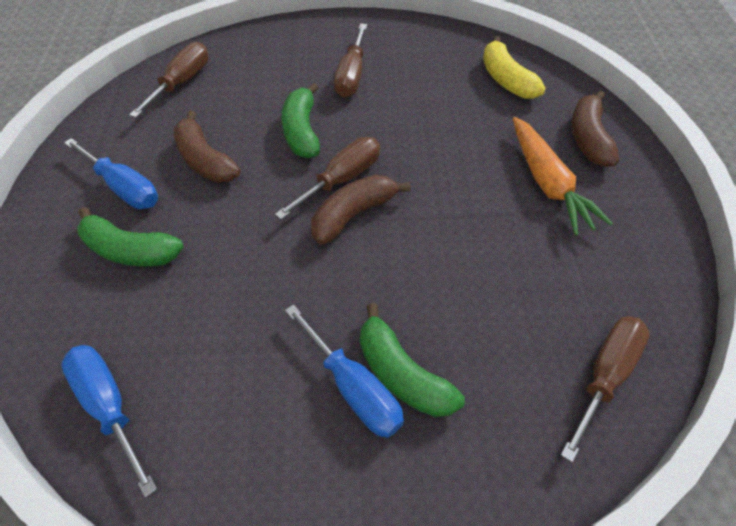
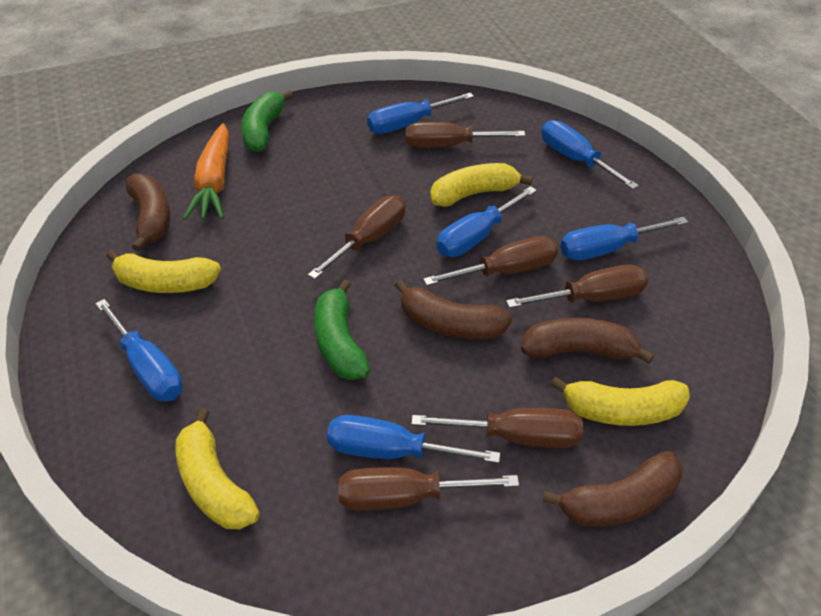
blue screwdriver: [61,345,157,498] [64,138,158,209] [285,304,404,438] = 3 -> [95,299,183,401] [327,415,500,463] [367,93,474,134] [436,186,537,257] [541,120,639,189] [560,217,689,260] = 6
brown banana: [173,111,241,183] [311,175,411,245] [572,91,619,167] = 3 -> [126,174,170,252] [395,280,512,339] [521,318,654,364] [543,451,683,527] = 4
brown screwdriver: [129,42,209,118] [275,137,380,220] [334,24,367,97] [561,316,650,462] = 4 -> [308,195,405,279] [338,467,519,511] [406,122,525,148] [411,408,583,448] [423,236,558,286] [506,264,649,308] = 6
green banana: [77,207,184,266] [282,83,320,158] [360,303,465,417] = 3 -> [241,90,293,152] [314,279,370,380] = 2
yellow banana: [483,36,546,99] = 1 -> [106,250,221,293] [175,408,260,529] [430,163,533,207] [550,377,690,426] = 4

